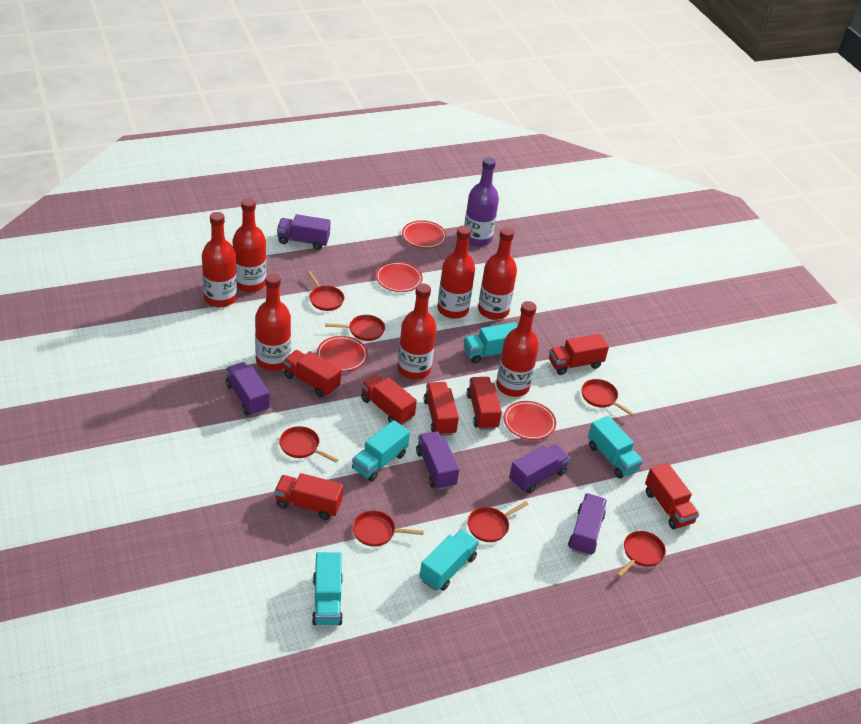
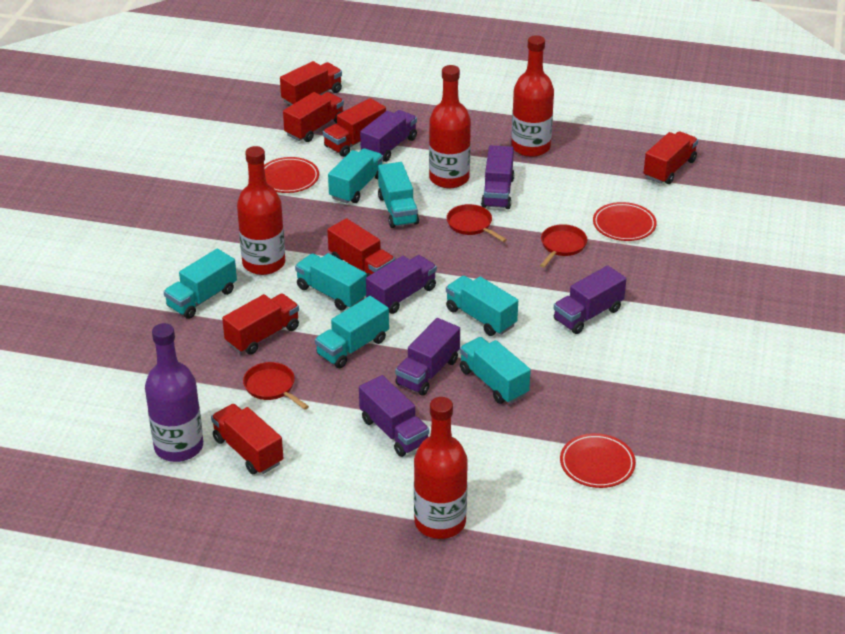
purple truck: [226,362,270,416] [277,214,331,250] [416,431,459,490] [509,444,570,494] [568,493,607,556] = 5 -> [359,375,429,457] [360,110,417,162] [366,255,437,314] [395,318,460,396] [481,145,514,209] [554,265,626,334] = 6
red bottle: [202,212,237,307] [232,198,266,292] [255,273,291,371] [397,283,436,380] [437,226,475,319] [478,227,517,320] [496,301,539,397] = 7 -> [237,146,285,275] [414,397,468,539] [429,65,471,188] [511,35,554,157] = 4
red pan: [279,426,338,463] [307,271,344,311] [325,315,385,341] [353,511,424,547] [468,501,529,542] [581,379,635,416] [617,531,666,577] = 7 -> [243,362,309,410] [447,204,507,242] [540,224,587,268] = 3
red plate: [317,336,368,371] [376,262,423,292] [402,220,447,248] [504,401,556,440] = 4 -> [264,157,319,193] [560,433,636,488] [593,202,657,241] = 3
turquoise truck: [312,552,343,625] [352,420,410,482] [419,529,479,591] [464,322,518,364] [588,416,643,479] = 5 -> [164,249,237,319] [295,253,367,311] [315,296,389,368] [328,148,383,203] [378,162,419,228] [446,276,518,336] [460,337,531,404] = 7

